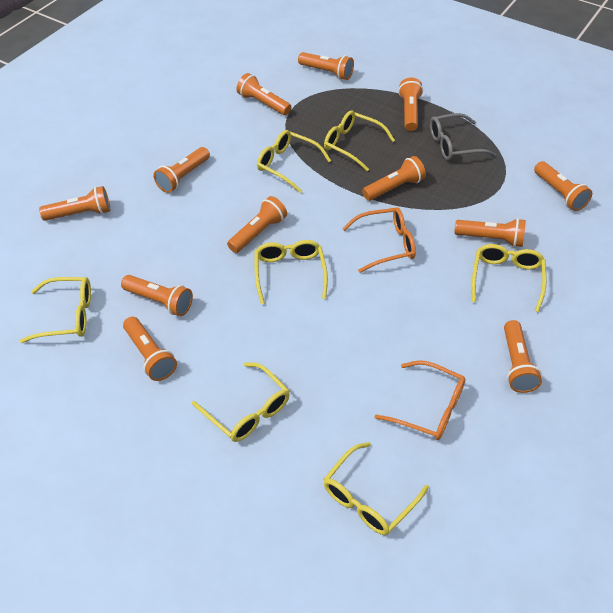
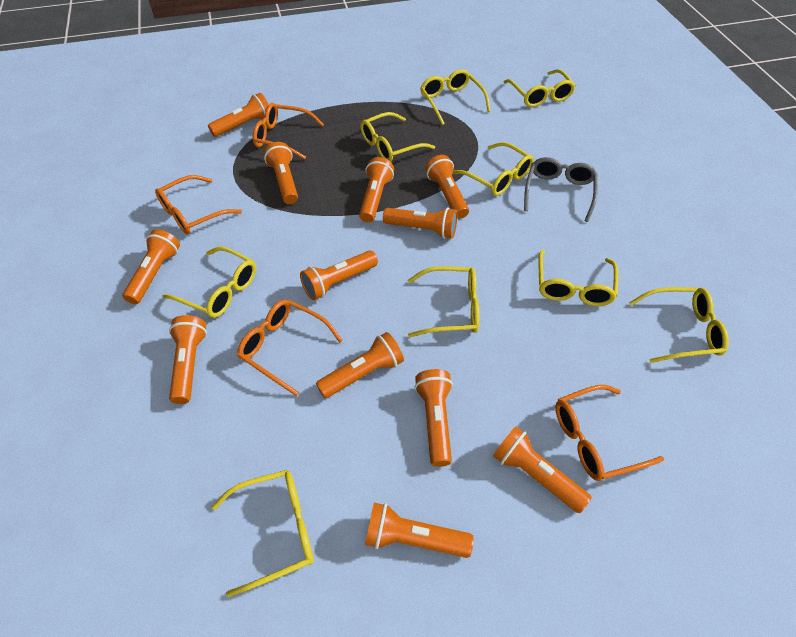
orange glasses: [342,207,416,273] [375,360,466,440] = 2 -> [155,175,242,234] [237,299,343,396] [253,103,324,160] [555,385,664,481] = 4
yellow glasses: [20,277,91,343] [192,362,290,442] [255,240,328,304] [257,130,331,193] [324,110,395,171] [324,442,429,535] [472,244,547,313] = 7 -> [162,247,256,318] [211,470,314,597] [360,112,435,162] [408,266,480,337] [420,69,491,125] [452,142,534,196] [503,69,576,107] [538,249,618,306] [629,287,729,363] = 9

